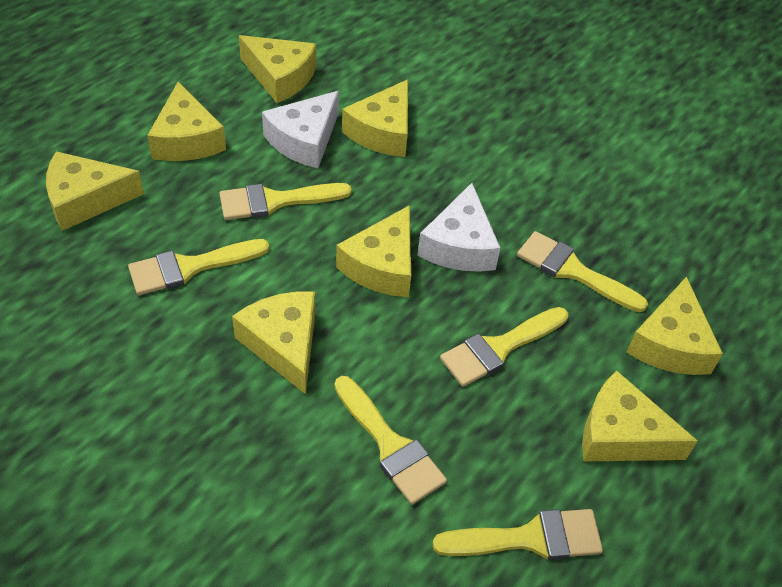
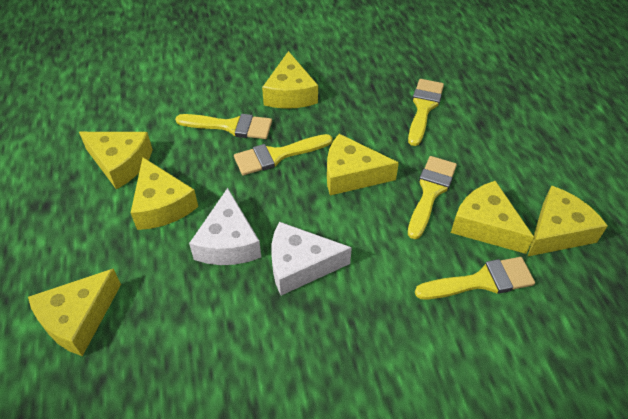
yellow brush: [128,239,269,295] [219,183,352,220] [334,376,447,505] [432,509,603,560] [440,307,568,387] [517,231,648,312] = 6 -> [175,114,272,139] [234,134,333,175] [408,79,444,146] [408,156,457,239] [415,257,535,300] = 5
yellow cheese: [46,151,144,231] [147,82,226,161] [232,291,315,394] [239,35,316,103] [336,205,411,297] [342,79,408,157] [582,370,698,462] [627,276,723,375] = 8 -> [28,268,121,356] [79,132,153,189] [131,158,198,230] [262,51,318,109] [327,134,399,195] [451,181,534,254] [527,186,608,257] = 7

